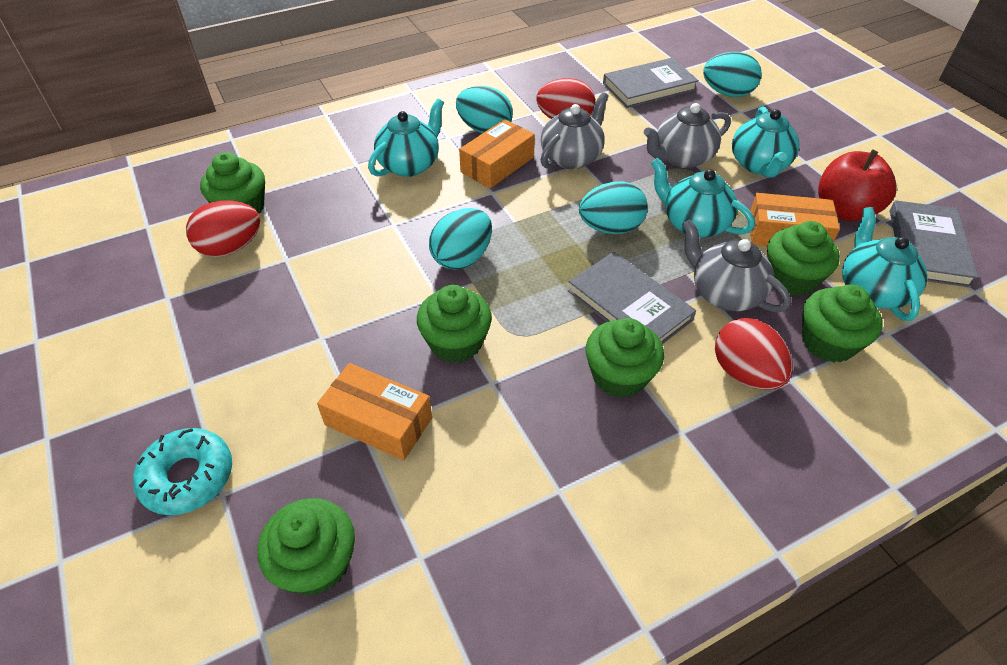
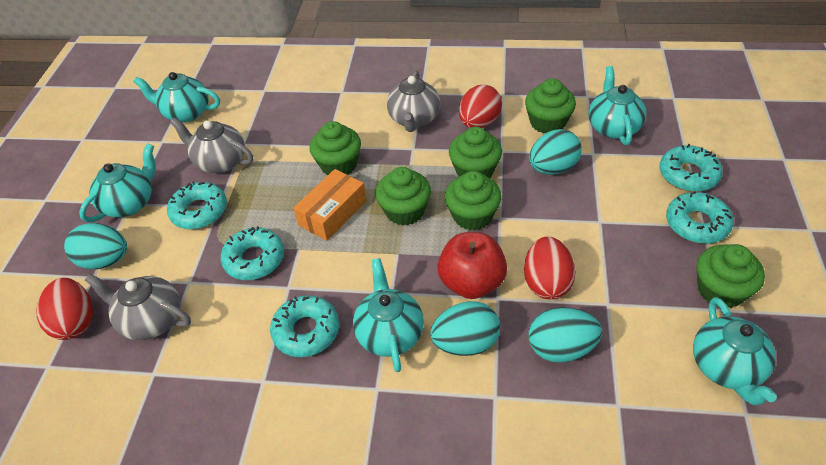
grey book: [568,252,696,344] [603,58,699,108] [890,200,978,288] = 3 -> none = 0
orange box: [317,363,432,460] [459,119,535,188] [750,193,840,246] = 3 -> [293,169,367,241] = 1
turquoise donut: [133,428,232,515] = 1 -> [167,181,227,229] [221,226,284,280] [270,295,339,357] [660,144,723,192] [666,191,734,244] = 5
turquoise teapot: [368,99,444,177] [651,158,755,238] [732,106,800,178] [842,207,928,321] = 4 -> [79,143,156,222] [133,72,220,122] [353,258,424,372] [588,66,647,145] [693,297,777,405] = 5

